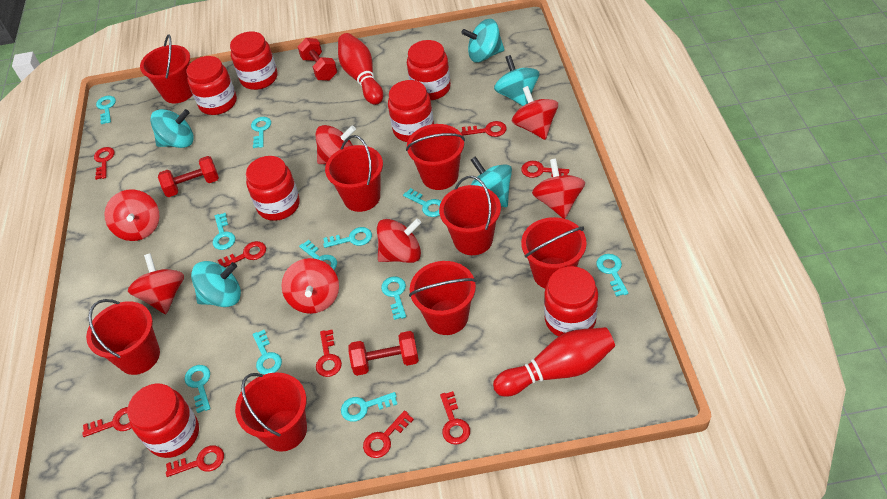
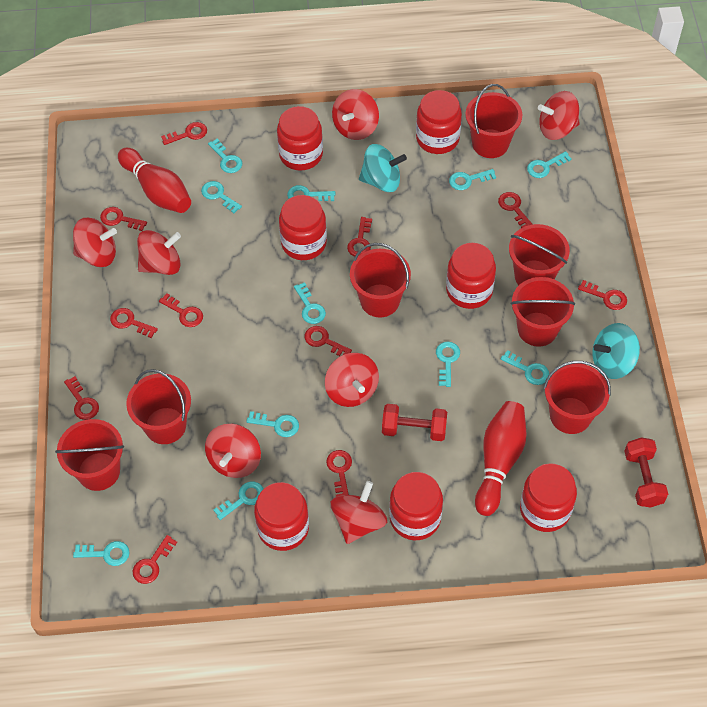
red bucket: [86,299,160,375] [140,34,193,103] [235,372,307,452] [325,135,383,212] [406,124,465,190] [409,261,476,335] [439,176,501,255] [521,217,587,289] = 8 -> [55,419,124,491] [126,369,191,444] [350,243,411,317] [465,84,522,158] [509,224,570,285] [510,277,575,347] [543,361,611,434] = 7
red dumbbell: [158,156,219,197] [298,38,337,81] [349,331,419,376] = 3 -> [382,404,447,441] [624,437,668,507] = 2
red key: [82,407,131,437] [94,147,114,180] [166,445,224,477] [218,241,266,267] [316,330,342,377] [363,410,414,458] [440,391,470,445] [461,121,507,137] [521,161,569,178] = 9 -> [64,376,99,420] [100,207,147,231] [110,308,158,338] [132,535,177,584] [159,293,203,327] [161,122,207,145] [305,326,352,356] [326,450,352,497] [347,217,372,257] [498,192,533,228] [578,280,627,310] = 11
turquoise spinning top: [150,109,194,148] [191,261,241,307] [461,19,504,63] [471,156,512,207] [494,55,539,106] = 5 -> [359,144,407,192] [592,323,640,379] = 2

